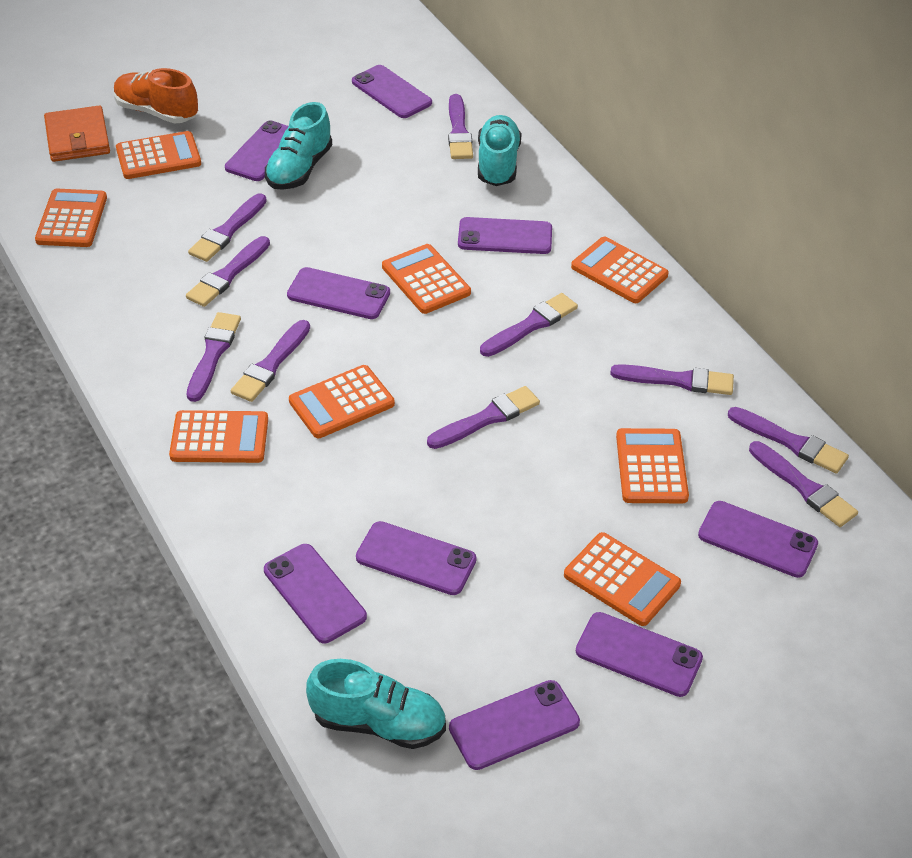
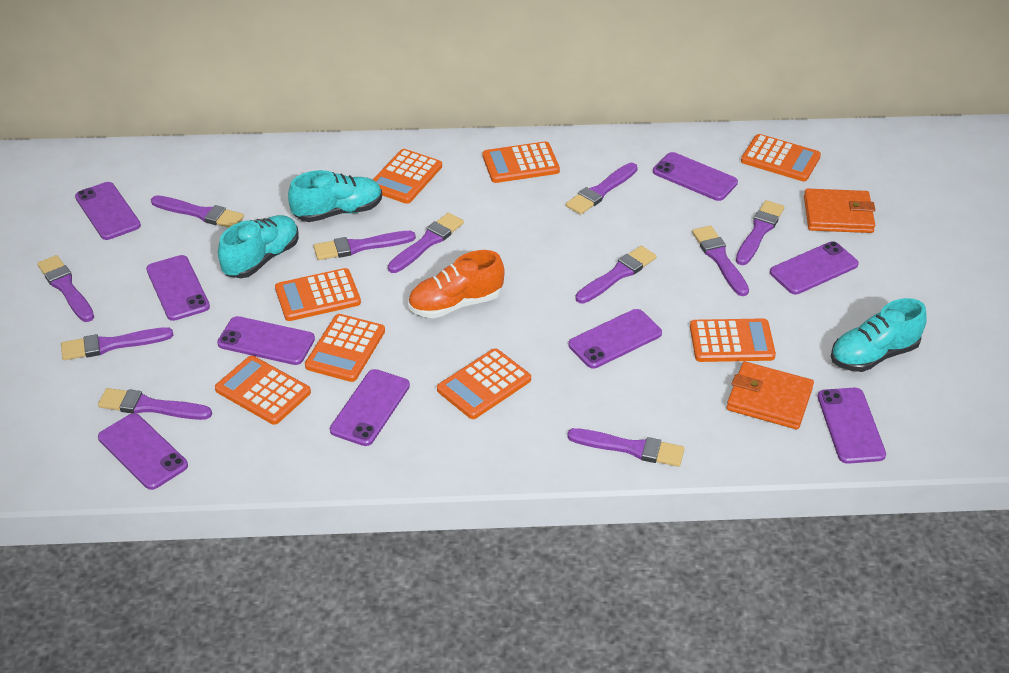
orange wallet: [44,106,110,162] = 1 -> [727,361,814,429] [804,188,876,233] = 2
purple brush: [186,236,270,307] [187,312,241,402] [188,193,267,262] [231,320,310,402] [427,386,540,449] [448,94,473,159] [480,293,578,357] [610,364,734,395] [728,407,849,474] [749,441,858,527] = 10 -> [37,255,94,322] [61,327,174,360] [98,388,212,420] [151,195,244,228] [314,231,416,260] [388,213,464,273] [566,163,638,215] [567,428,685,467] [576,246,656,304] [692,226,749,296] [736,200,785,265] = 11

